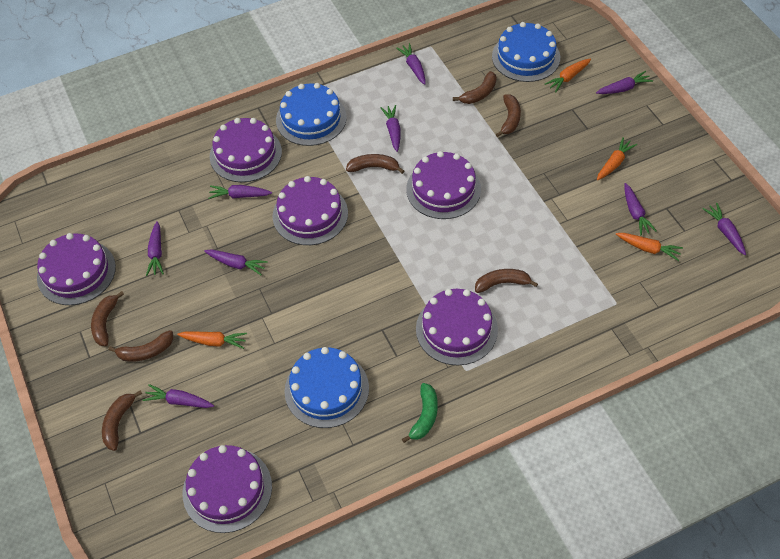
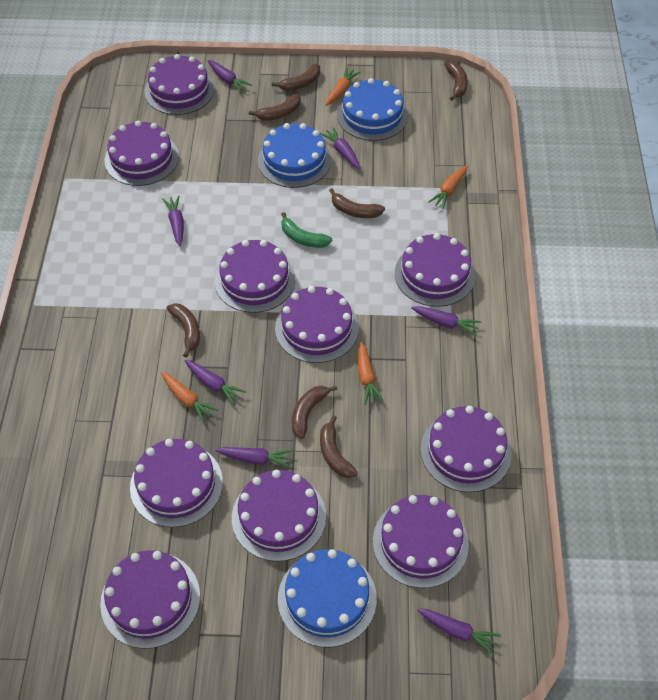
purple cake: [37,233,116,305] [183,445,272,533] [210,118,282,182] [273,176,348,245] [406,151,481,219] [416,289,498,365] = 6 -> [100,550,200,649] [105,121,179,186] [130,439,223,527] [144,54,215,115] [215,240,295,313] [232,470,326,562] [275,286,359,363] [373,495,469,588] [395,233,475,307] [421,406,512,492] = 10
purple carrot: [142,384,214,408] [146,221,164,276] [204,249,268,275] [208,185,272,199] [380,105,400,152] [396,43,426,85] [596,71,653,94] [624,183,657,235] [703,203,746,255] = 9 -> [162,195,184,246] [185,360,246,405] [207,60,252,93] [216,447,293,468] [320,127,360,169] [411,306,481,336] [417,608,501,655] = 7

